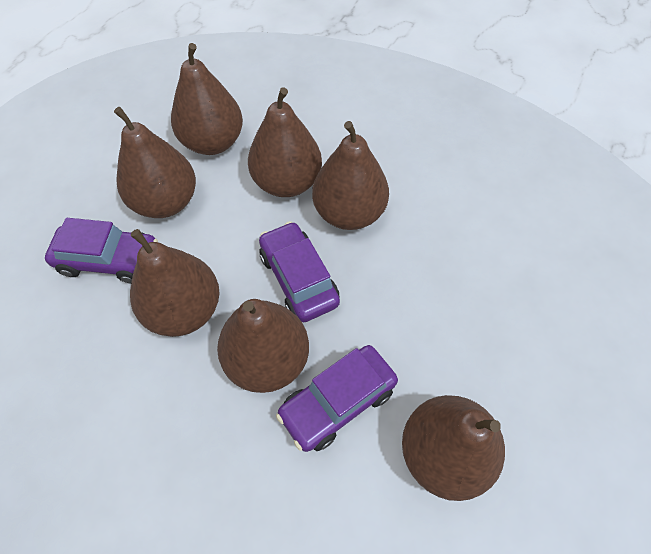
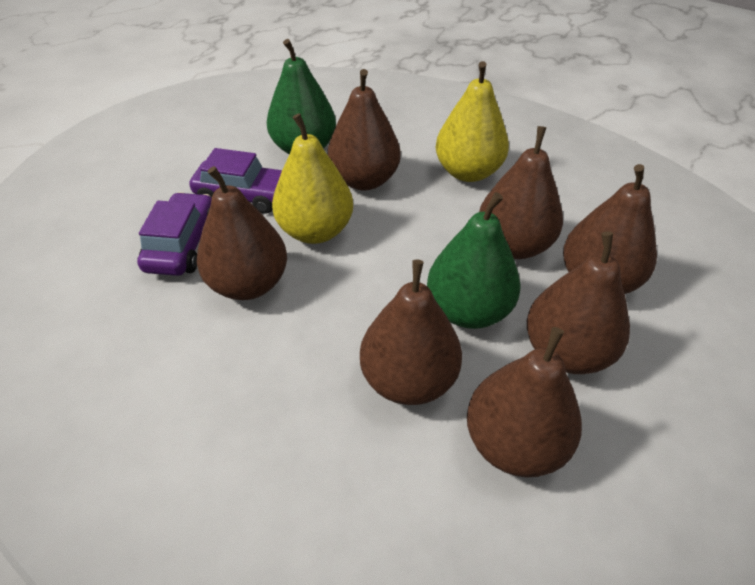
green pear: none = 0 -> [267,39,336,154] [427,192,521,329] = 2
purple car: [45,218,158,284] [259,221,340,322] [276,345,398,452] = 3 -> [137,192,212,276] [189,148,282,214] = 2
yellow pear: none = 0 -> [272,113,353,244] [436,61,509,182] = 2

